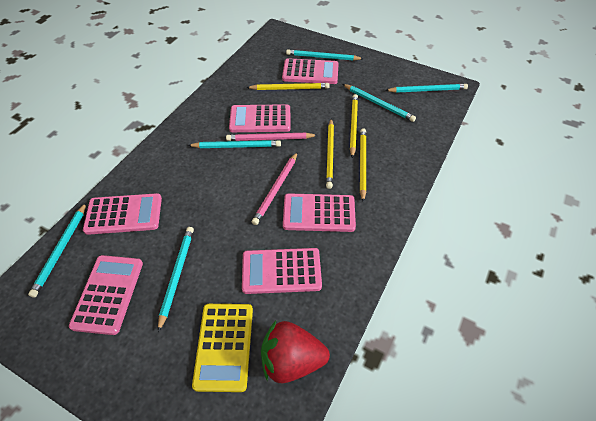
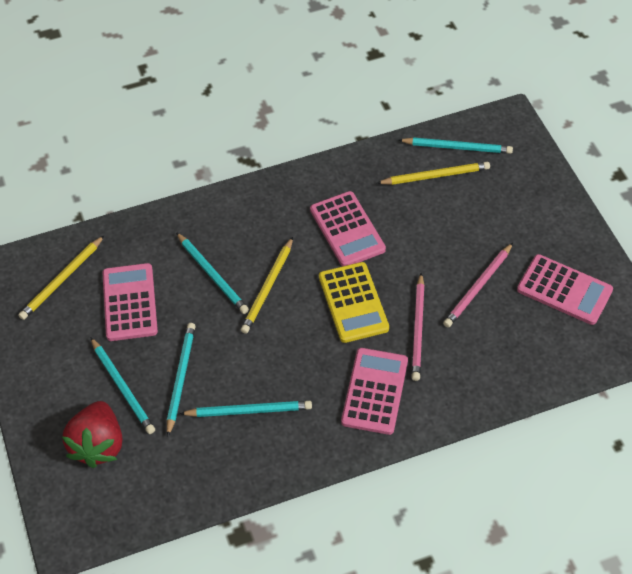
pink calculator: [69,255,143,335] [83,193,162,235] [229,104,291,132] [242,248,322,294] [282,58,339,84] [283,193,356,232] = 6 -> [102,263,158,341] [310,191,386,266] [341,348,408,435] [517,254,613,325] = 4
turquoise pencil: [28,203,86,298] [158,227,194,332] [188,140,281,148] [286,49,363,61] [343,84,416,122] [385,84,468,93] = 6 -> [90,337,155,434] [167,323,196,437] [176,232,249,314] [179,401,312,417] [399,137,513,154] = 5
yellow pencil: [246,83,330,90] [326,119,334,189] [350,94,358,158] [360,128,366,202] = 4 -> [18,236,104,320] [241,237,293,334] [377,162,490,185] = 3

